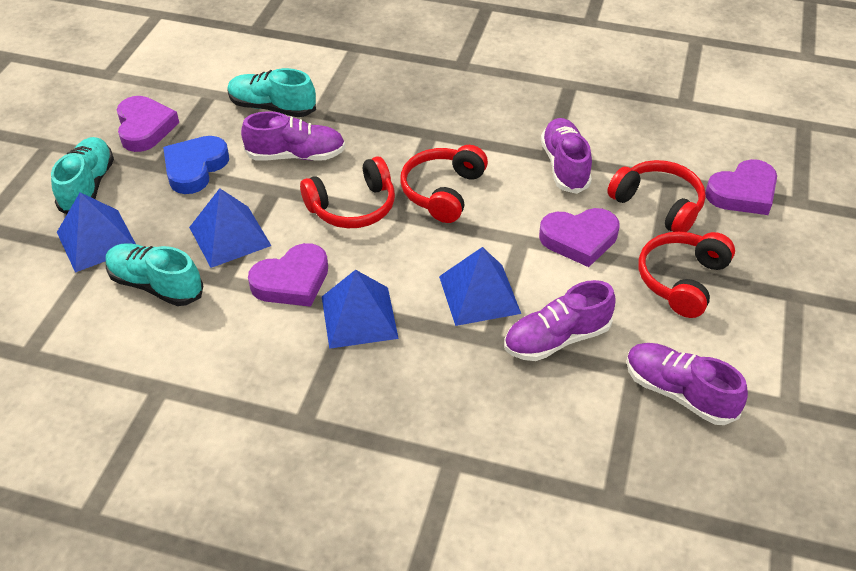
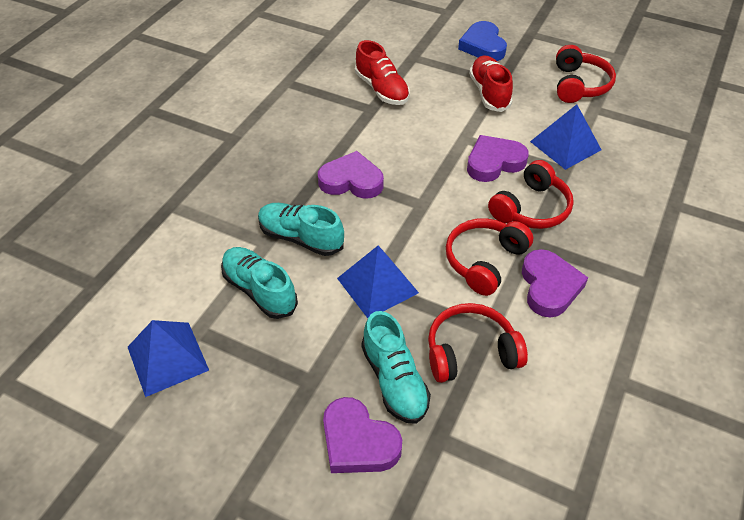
blue pyramid: [57,192,136,273] [189,188,271,268] [322,270,399,349] [439,247,521,326] = 4 -> [128,320,209,397] [337,246,419,318] [530,104,601,170] = 3
purple shoe: [241,111,345,161] [504,280,616,361] [541,118,592,194] [626,343,748,425] = 4 -> none = 0
red shoe: none = 0 -> [355,40,410,105] [469,55,513,112] = 2

